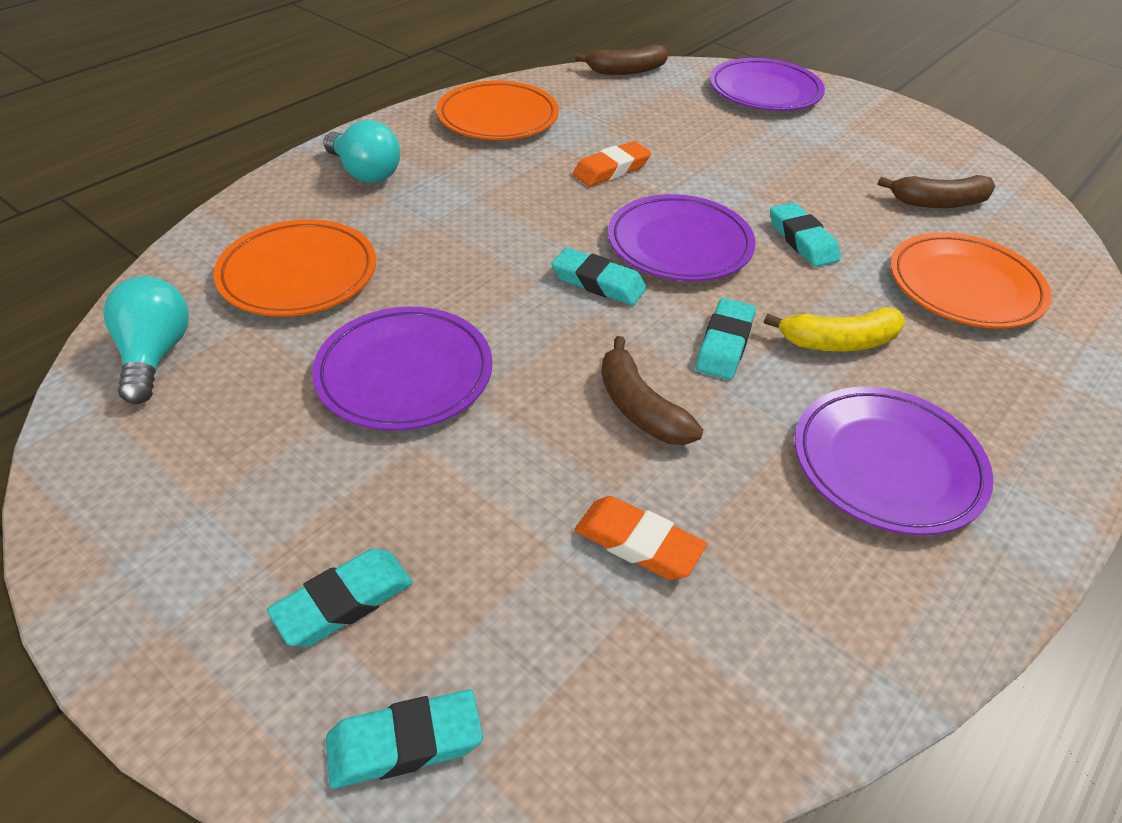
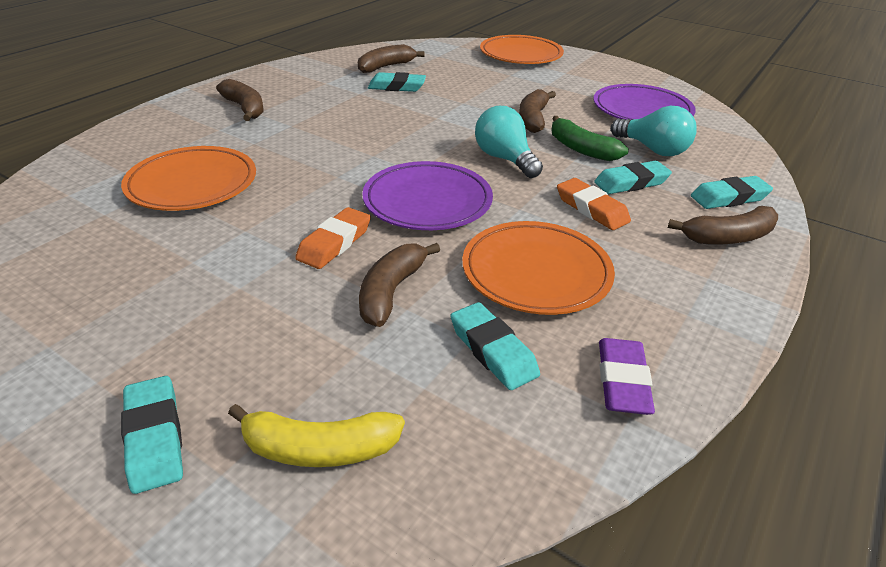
brown banana: [575,45,668,75] [601,336,703,445] [878,175,995,208] = 3 -> [216,79,264,121] [358,44,425,73] [359,243,440,327] [519,89,556,133] [668,206,778,245] = 5
green banana: none = 0 -> [552,116,629,161] = 1
purple eraser: none = 0 -> [599,338,655,415] = 1
purple plate: [312,307,492,431] [608,194,756,281] [710,58,825,111] [795,387,993,535] = 4 -> [362,161,493,230] [593,84,696,120] = 2

